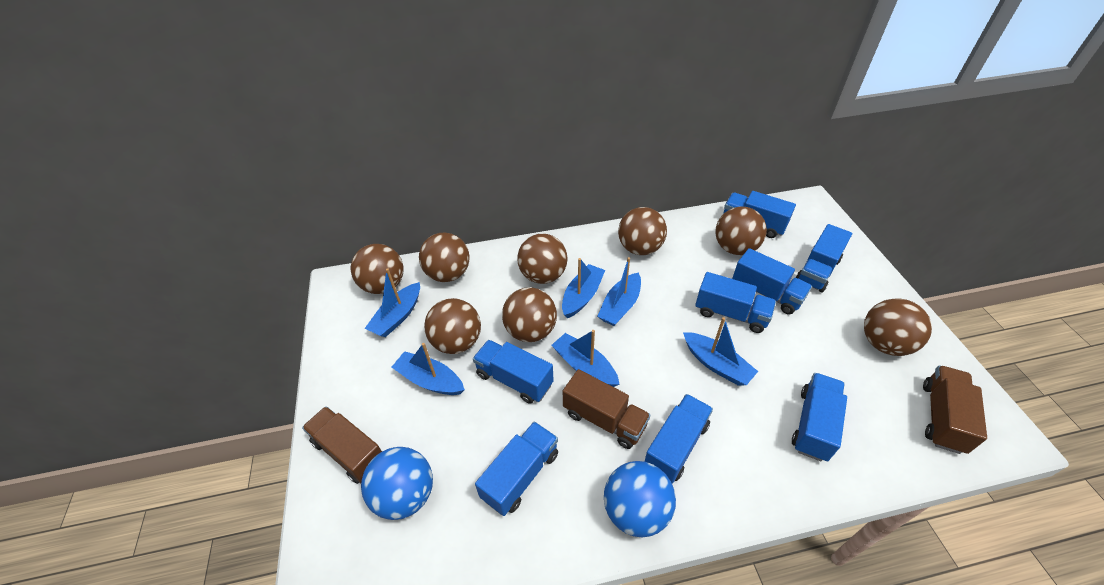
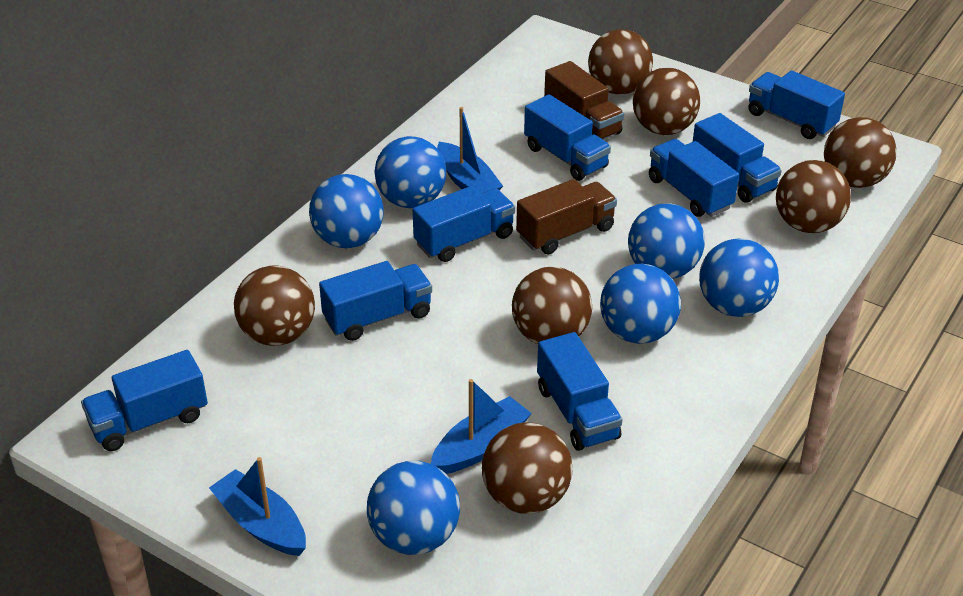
blue ball: [361,447,433,520] [604,461,676,537] = 2 -> [309,174,384,248] [367,461,460,555] [375,136,446,208] [600,264,681,344] [628,203,705,279] [699,238,779,317] = 6
blue boat: [365,268,420,337] [392,343,465,395] [551,330,620,387] [562,258,605,318] [597,257,641,326] [683,317,758,386] = 6 -> [209,457,306,556] [431,379,532,474] [437,107,503,194] = 3
brown ball: [351,244,404,294] [419,233,470,282] [424,298,481,354] [502,287,557,342] [517,234,567,284] [618,207,667,255] [715,207,767,255] [864,299,932,356] = 8 -> [234,265,315,346] [482,422,573,514] [512,267,592,344] [588,29,653,94] [633,68,700,135] [776,160,851,233] [824,117,897,188] = 7
brown truck: [302,406,382,484] [563,369,650,449] [923,365,987,454] = 3 -> [516,179,617,254] [544,61,624,139] = 2

